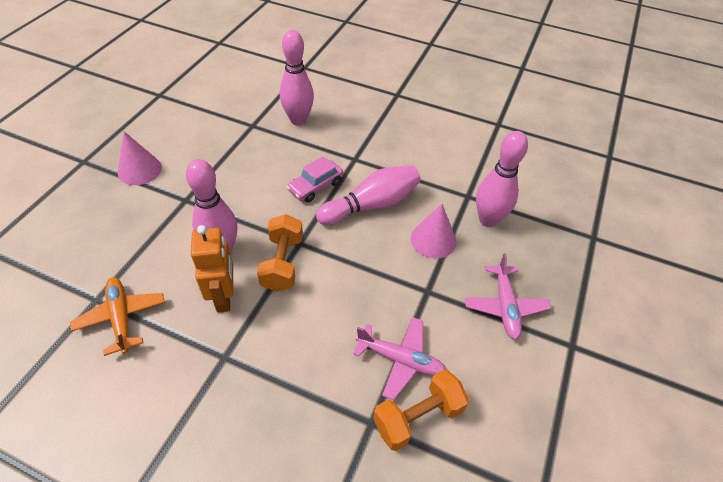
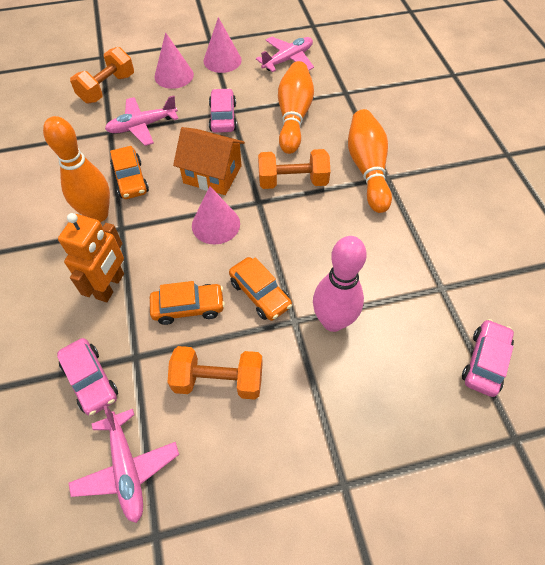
orange bowling pin: none = 0 -> [43,116,110,222] [278,61,314,154] [348,109,392,213] = 3
orange car: none = 0 -> [110,146,149,199] [150,281,225,325] [229,257,292,321] = 3
orange dumbbell: [257,214,303,292] [373,369,469,451] = 2 -> [70,47,134,104] [167,346,263,400] [258,149,330,189] = 3
orange house: none = 0 -> [173,127,245,195] = 1
orange plane: [70,277,165,356] = 1 -> none = 0
pink bowling pin: [186,159,237,254] [280,30,314,126] [316,165,421,225] [476,131,528,227] = 4 -> [313,236,367,332] = 1
pink car: [287,156,343,202] = 1 -> [57,338,118,416] [209,88,237,133] [462,319,514,397] = 3
pink cone: [118,132,162,185] [411,204,457,258] = 2 -> [154,32,194,89] [192,186,240,245] [203,17,242,73] = 3
pink plane: [353,317,446,400] [465,253,551,340] = 2 -> [68,405,179,523] [105,96,178,146] [256,36,314,72] = 3

